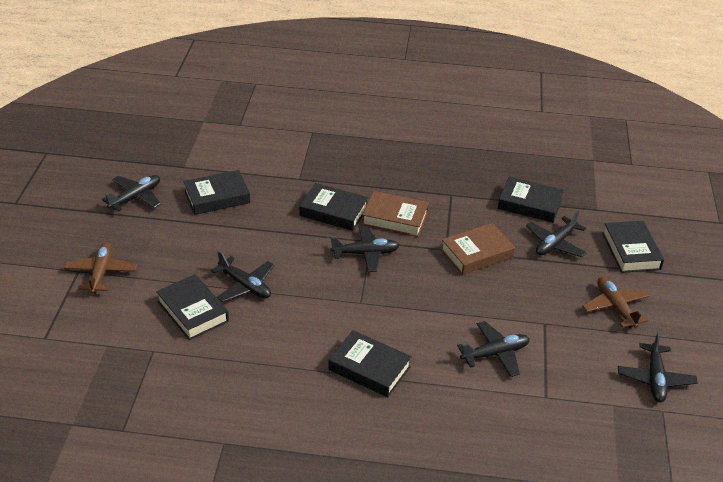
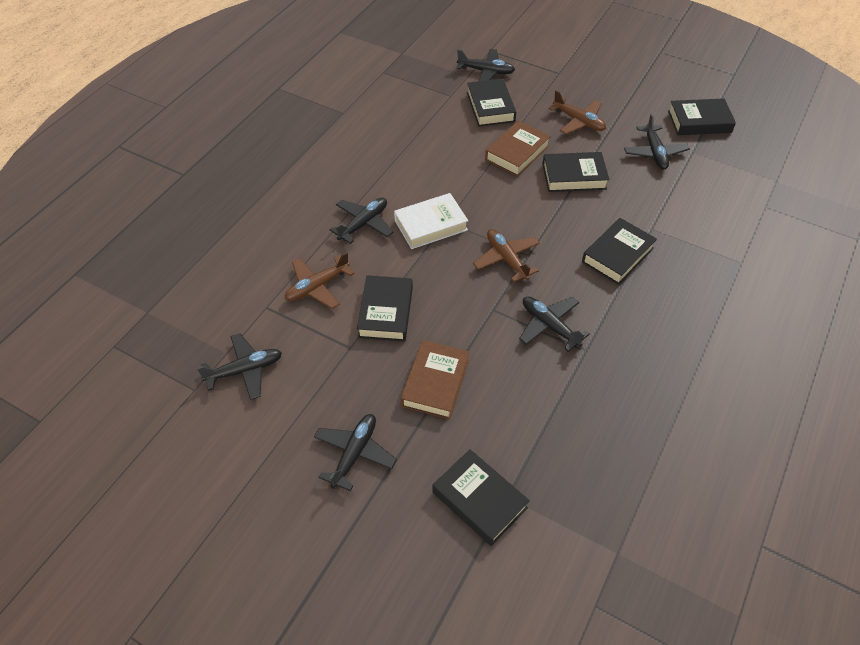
brown plane: [64,243,137,294] [582,277,650,328] = 2 -> [285,252,355,309] [473,229,540,282] [549,90,606,134] = 3
white book: none = 0 -> [394,193,469,249] = 1

